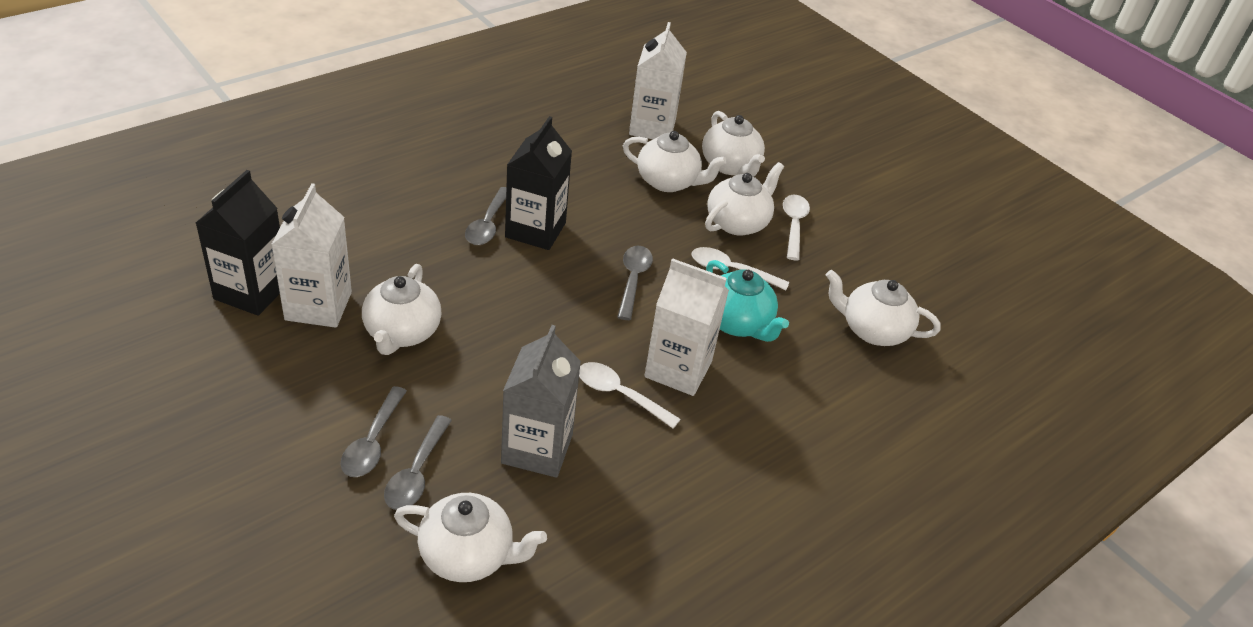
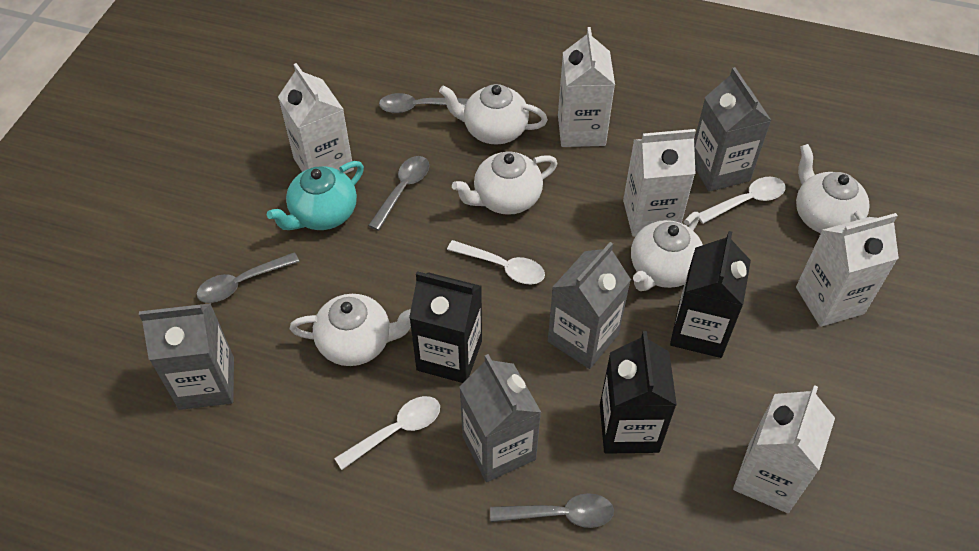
black carton: [196,170,280,316] [505,116,572,250] = 2 -> [409,271,482,383] [600,331,677,454] [670,231,751,358] = 3
grey carton: [501,325,581,478] = 1 -> [139,303,234,410] [460,354,541,482] [548,242,631,369] [694,67,772,192] = 4
white carton: [271,183,352,328] [629,22,687,139] [644,258,729,396] = 3 -> [278,63,354,174] [558,27,615,147] [623,129,696,237] [733,385,835,513] [796,213,899,327] = 5
white teapot: [362,264,442,355] [394,493,547,582] [623,131,727,192] [702,111,765,177] [705,162,784,236] [826,270,941,346] = 6 -> [290,294,411,366] [439,84,548,145] [452,152,557,215] [631,212,703,291] [796,144,869,233] = 5

